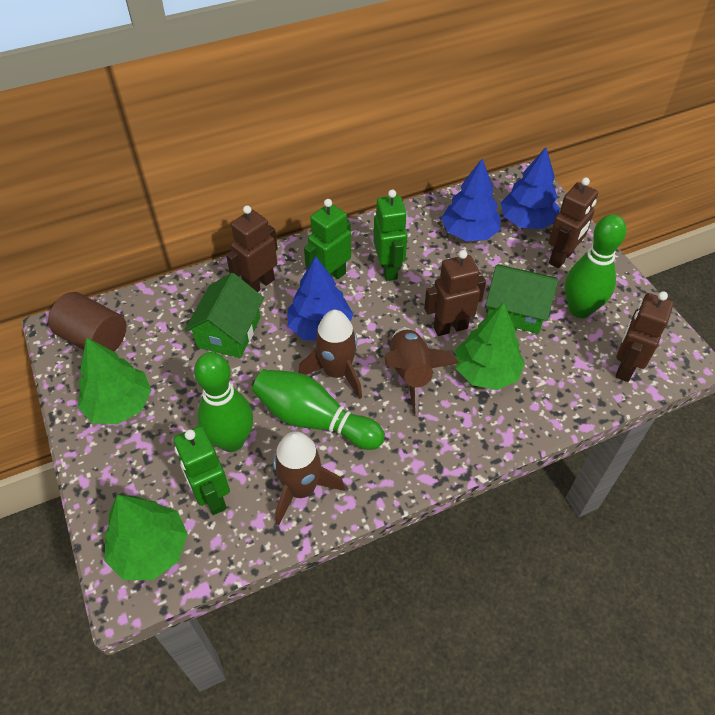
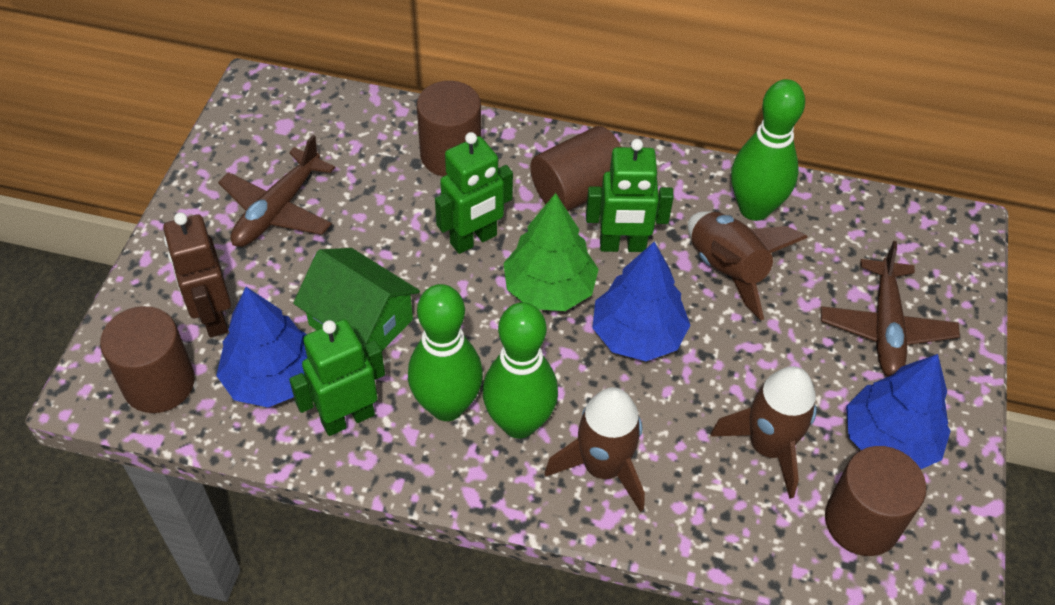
brown cylinder: [48,292,126,352] = 1 -> [100,306,195,413] [417,81,481,177] [530,126,622,211] [825,446,926,556] = 4
brown plane: none = 0 -> [218,135,335,247] [821,241,960,377] = 2
brown robot: [226,205,278,292] [424,250,486,336] [548,177,598,268] [615,291,674,382] = 4 -> [163,212,231,337] = 1
green house: [184,273,264,358] [485,264,558,334] = 2 -> [293,248,420,352] = 1
green tree: [78,338,152,424] [105,495,188,580] [455,303,525,390] = 3 -> [503,193,599,311] = 1

